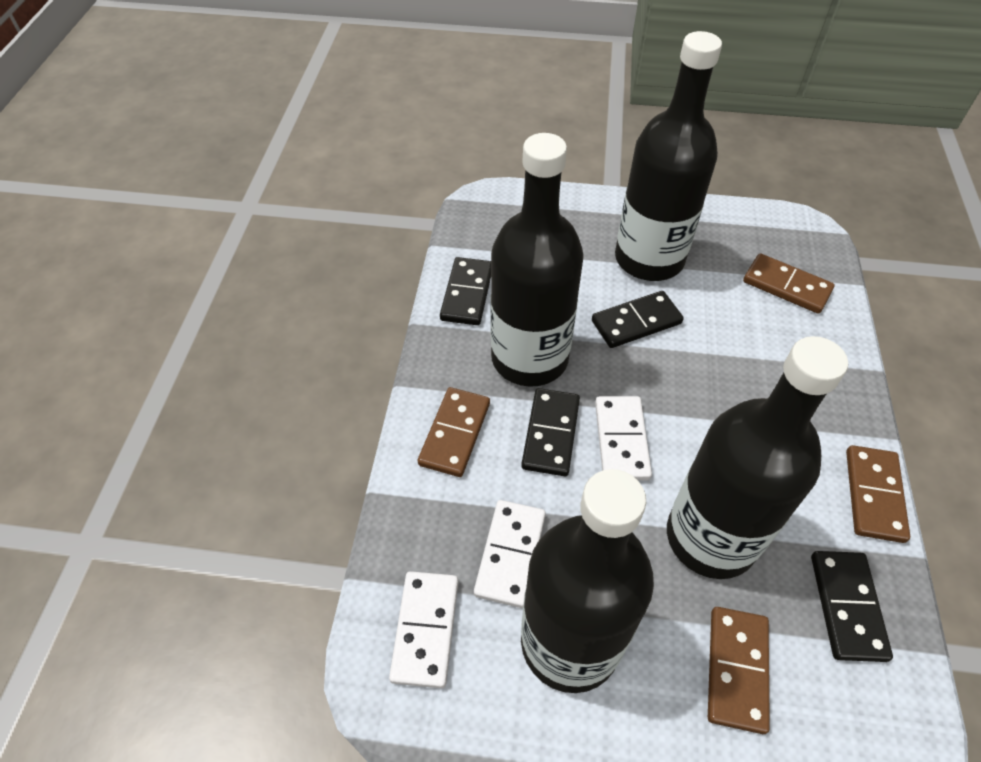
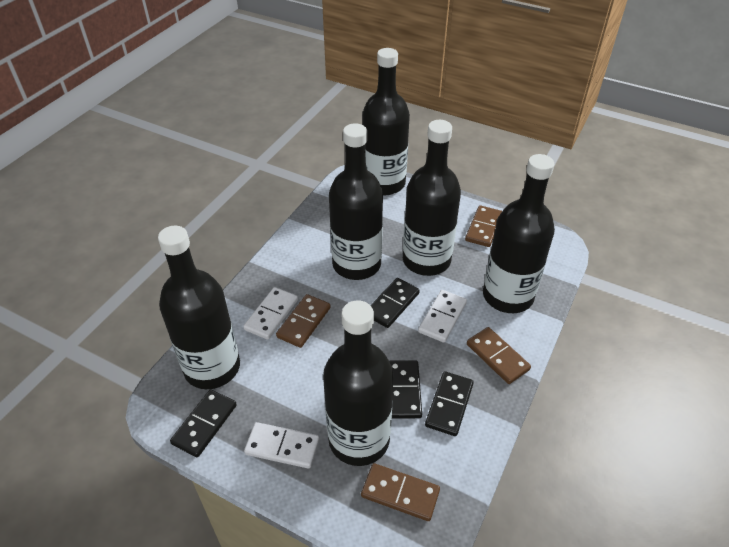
black bottle: [491,133,584,387] [521,469,654,693] [615,31,722,281] [667,336,848,579] = 4 -> [158,226,240,389] [323,301,394,466] [329,123,383,280] [362,48,410,195] [403,120,461,276] [483,154,555,313] = 6

